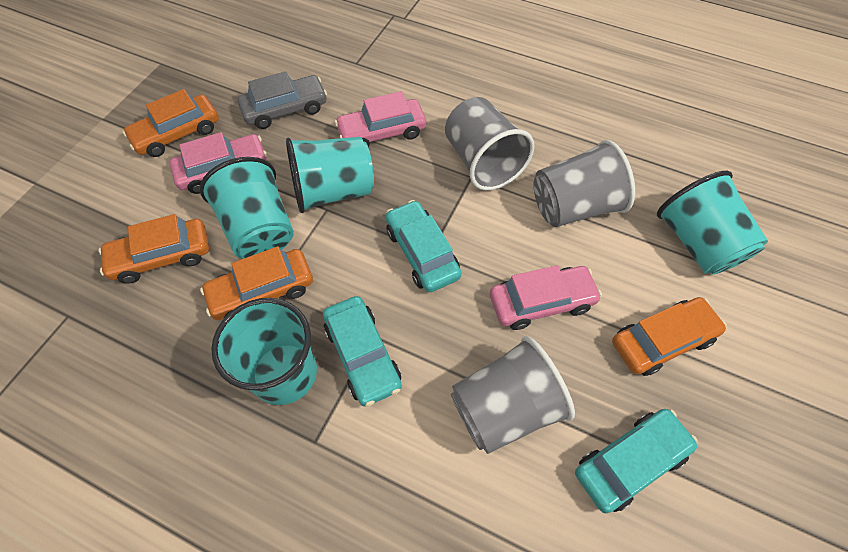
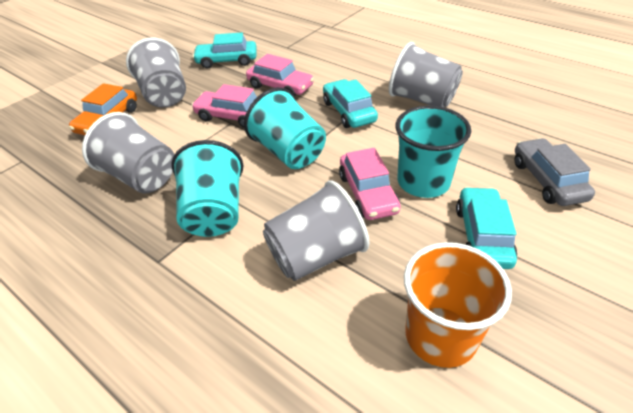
grey cup: [445,97,535,190] [451,336,575,454] [533,140,635,227] = 3 -> [82,112,174,193] [126,38,186,108] [263,180,369,281] [389,42,463,107] = 4
orange car: [98,214,209,284] [122,89,219,157] [200,246,313,320] [612,297,727,376] = 4 -> [69,83,137,135] = 1
orange cup: none = 0 -> [404,242,512,368] = 1
turquoise cup: [200,157,294,259] [211,298,317,405] [286,137,374,213] [657,171,768,275] = 4 -> [171,140,243,237] [244,87,326,169] [395,106,471,198] = 3

